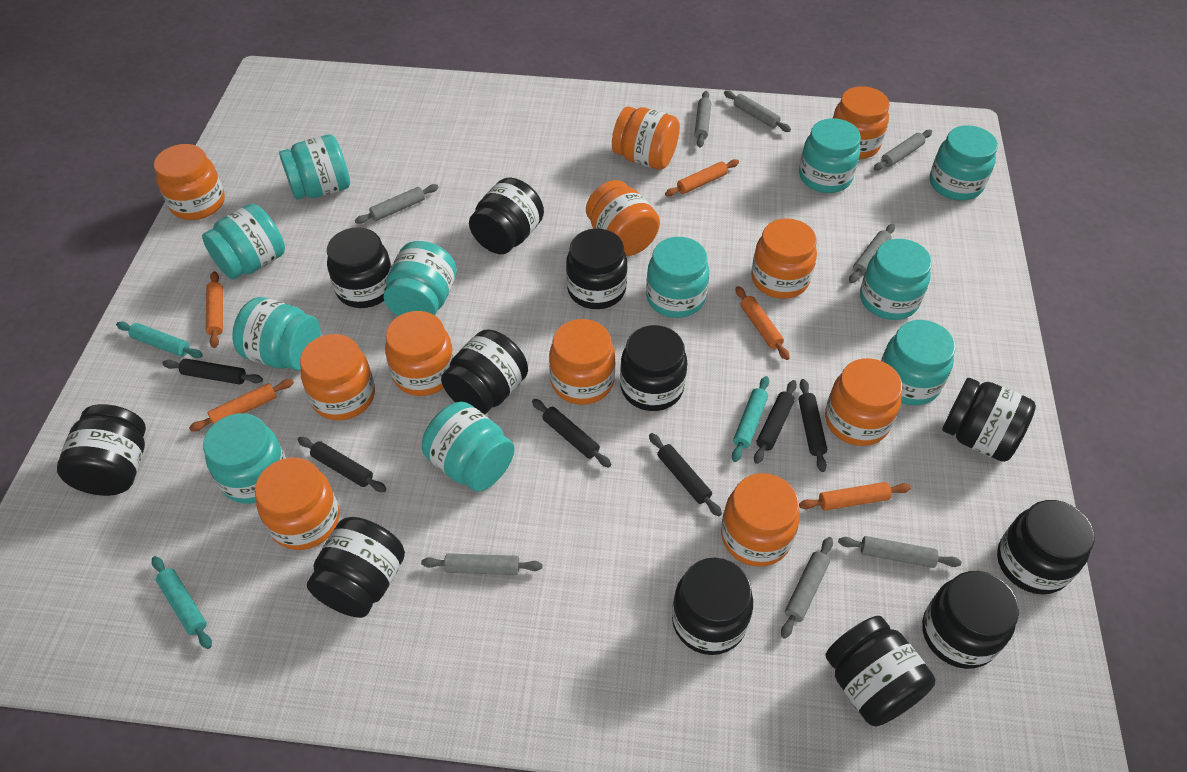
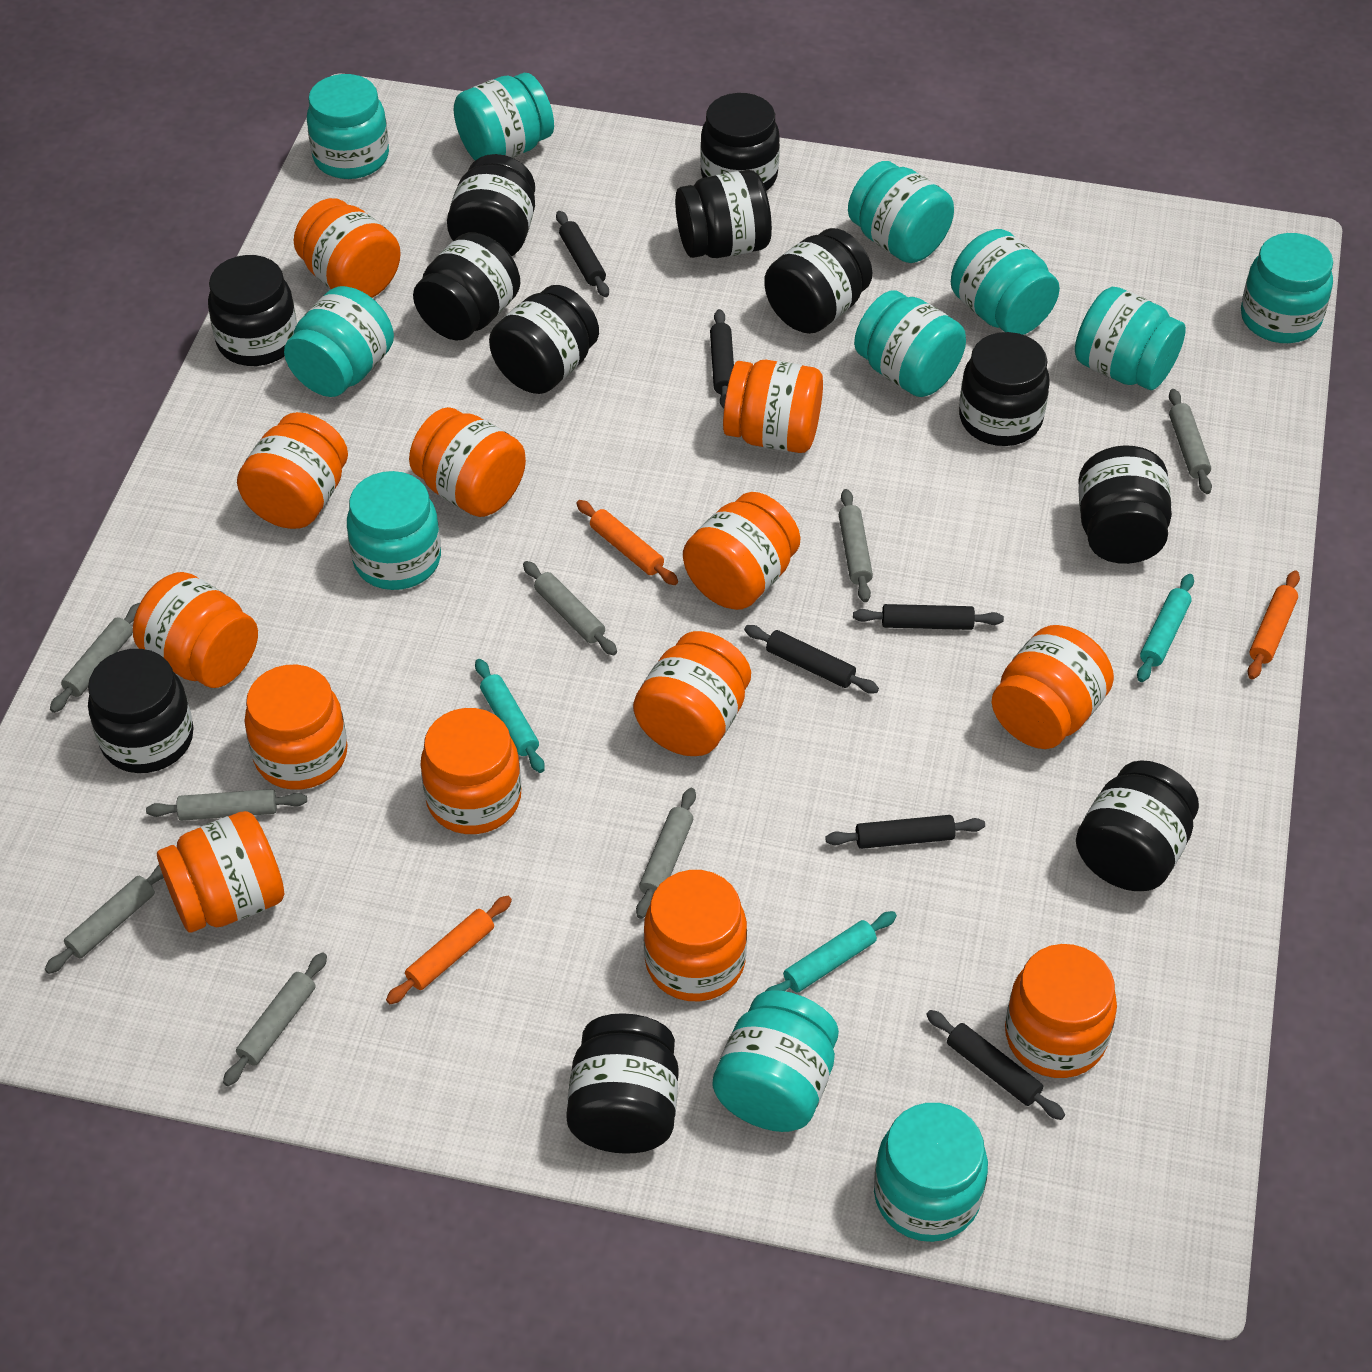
orange jar: [154,144,225,220] [255,458,340,550] [300,334,375,420] [385,311,454,396] [549,319,615,405] [586,180,660,257] [612,106,680,170] [721,473,800,567] [751,218,817,299] [825,358,902,446] [833,86,890,159] = 11 -> [133,572,258,688] [157,811,284,933] [237,412,348,529] [244,665,348,790] [294,198,401,298] [409,407,526,517] [421,708,521,834] [633,631,751,756] [644,870,747,1001] [683,492,800,610] [723,360,823,453] [992,625,1114,749] [1005,944,1117,1078] = 13
orange rolling pin: [189,379,294,432] [206,271,223,348] [665,159,739,196] [735,286,790,360] [799,482,911,511] = 5 -> [386,896,512,1004] [576,500,678,585] [1247,570,1300,679] = 3

